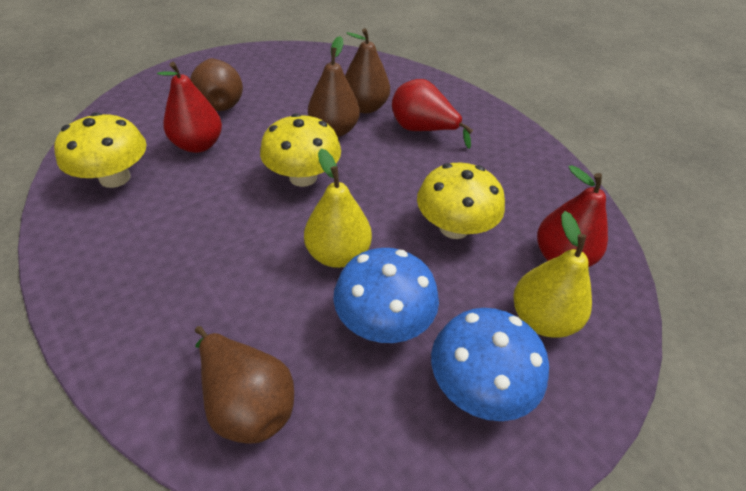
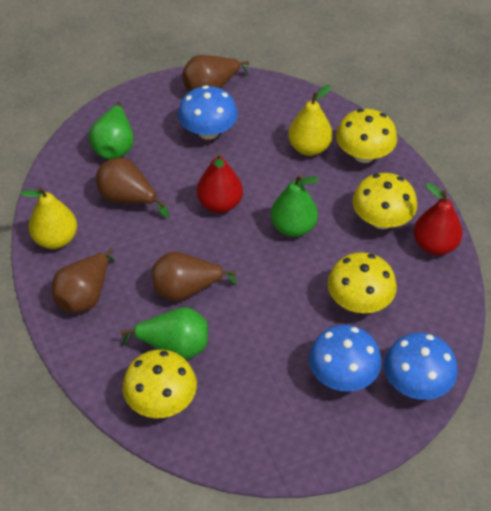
blue mushroom: [333,248,439,343] [431,308,549,421] = 2 -> [178,85,238,140] [309,325,382,392] [384,332,458,400] = 3
green pear: none = 0 -> [89,102,134,159] [120,307,208,360] [271,174,319,237] = 3
red pear: [157,62,222,153] [392,79,473,148] [537,165,608,267] = 3 -> [197,152,243,213] [414,183,463,255] = 2
yellow mushroom: [54,112,146,188] [260,113,341,187] [417,163,505,239] = 3 -> [123,350,197,418] [328,252,397,313] [336,109,397,163] [352,173,417,229] = 4

